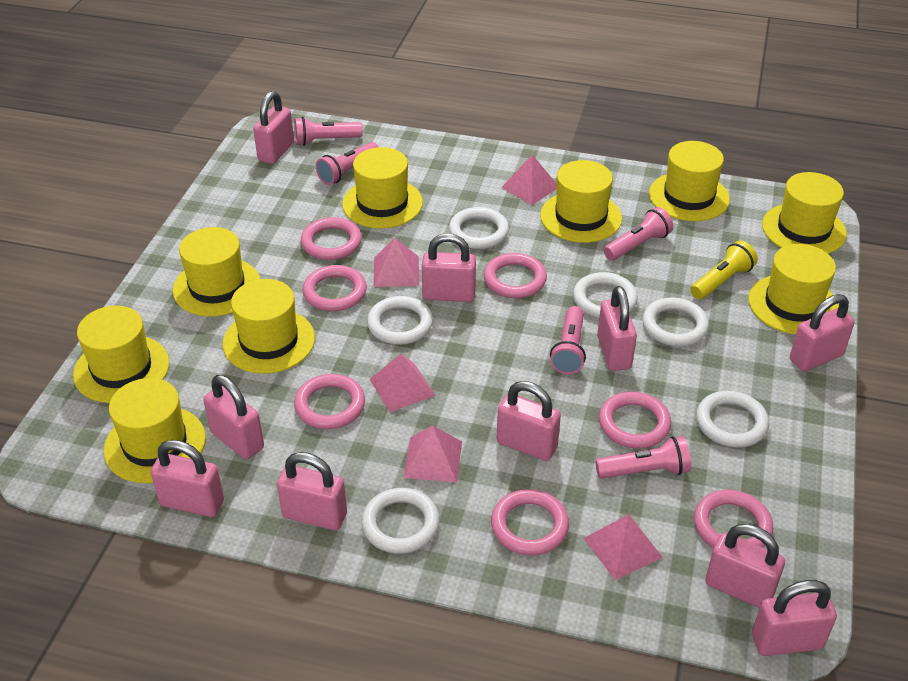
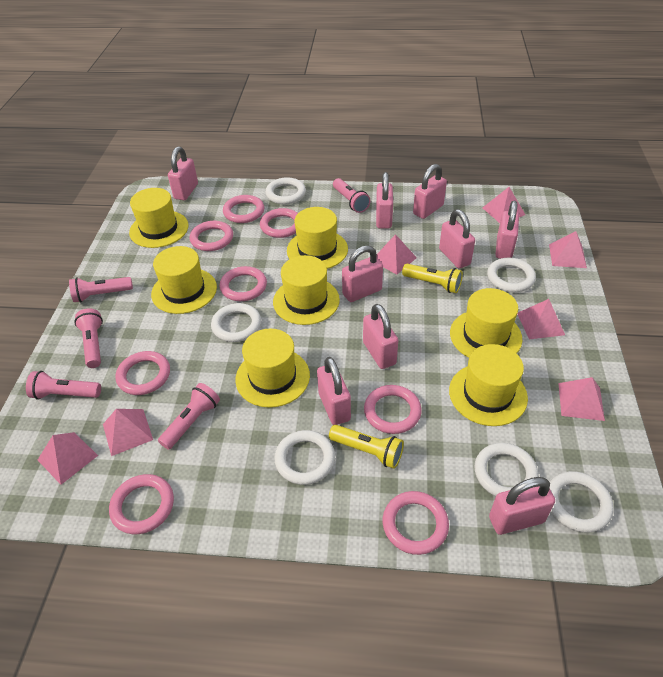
pink padlock: [151,440,224,517] [203,375,264,459] [253,91,294,164] [277,452,347,530] [422,233,476,302] [497,381,561,461] [597,286,637,371] [705,524,785,608] [752,580,837,656] [790,294,855,371] = 10 -> [168,146,198,200] [317,357,351,425] [342,245,383,302] [363,304,398,369] [376,172,393,228] [413,164,447,219] [439,209,475,268] [489,477,555,535] [495,201,519,259] = 9
pink pyramid: [369,354,436,412] [374,238,419,287] [403,425,462,482] [501,154,557,205] [584,514,663,580] = 5 -> [38,432,98,485] [103,409,153,456] [377,234,417,275] [483,187,525,223] [518,299,565,339] [549,231,587,268] [558,377,605,421] = 7
pink ring: [294,374,365,429] [301,217,362,260] [302,265,367,311] [484,253,547,298] [491,489,569,555] [599,392,671,448] [694,490,773,548] = 7 -> [109,474,174,534] [115,351,170,395] [190,221,233,251] [219,266,267,301] [223,195,264,223] [260,208,298,238] [364,385,422,434] [383,491,449,555] = 8
yellow flashlight: [690,241,758,299] = 1 -> [329,425,404,469] [402,264,463,293] = 2
yellow hat: [73,305,169,403] [104,378,206,483] [173,227,260,317] [222,279,315,374] [342,147,423,229] [540,160,622,243] [649,141,730,221] [748,244,839,334] [762,172,847,254] = 9 -> [129,188,189,248] [151,246,217,314] [235,329,310,408] [273,255,340,325] [287,207,348,269] [449,344,528,426] [450,288,522,358] = 7

